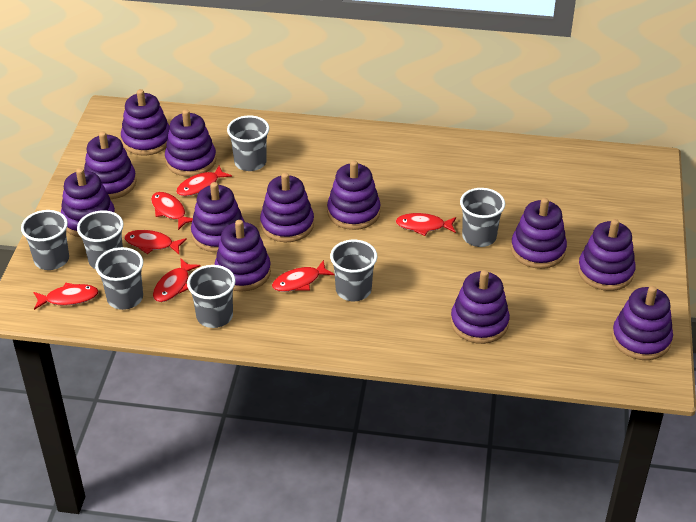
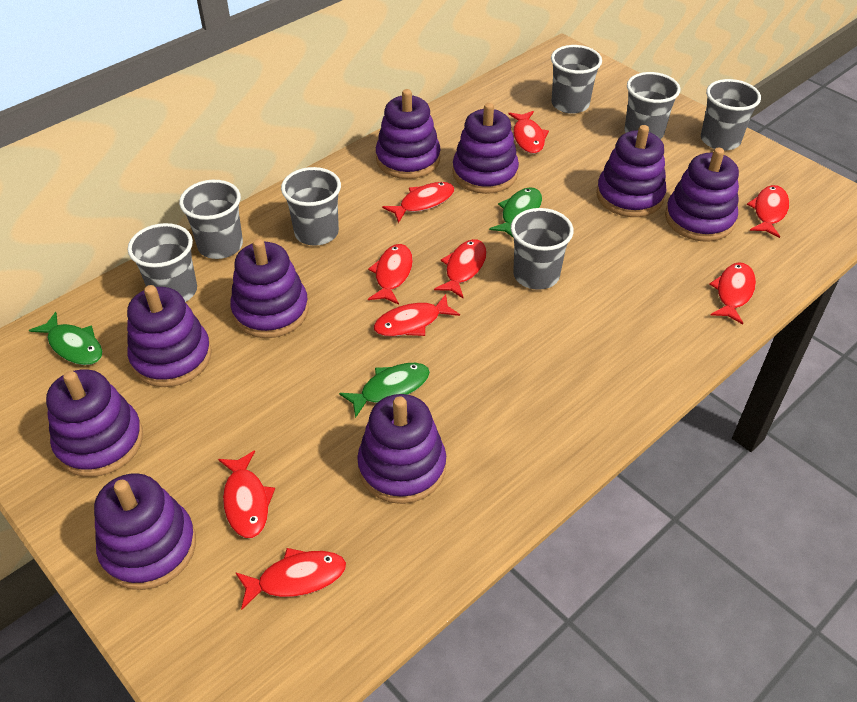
green fish: none = 0 -> [29,312,103,365] [339,363,430,418] [489,187,542,238] = 3
purple stacking toy: [61,168,115,237] [84,131,137,200] [121,89,170,156] [165,109,216,177] [191,182,245,252] [215,220,271,292] [260,173,314,242] [327,160,381,230] [451,270,510,344] [511,198,567,269] [578,219,636,291] [612,286,673,360] = 12 -> [46,369,143,477] [94,473,196,590] [127,285,212,387] [230,239,309,338] [357,394,446,504] [376,89,440,179] [452,103,519,194] [596,125,666,217] [665,148,739,242] = 9
red fish: [34,283,99,310] [124,230,187,254] [151,192,193,230] [153,258,201,302] [176,166,232,196] [272,260,335,292] [396,213,456,236] = 7 -> [218,450,275,538] [235,548,346,610] [368,244,413,305] [374,294,460,337] [382,182,455,223] [434,239,487,298] [508,111,549,154] [709,263,756,325] [747,185,789,238] = 9

